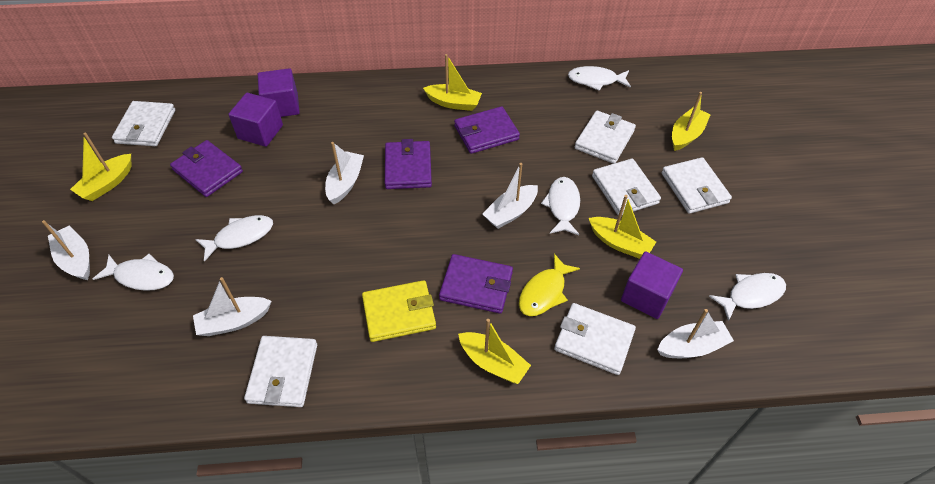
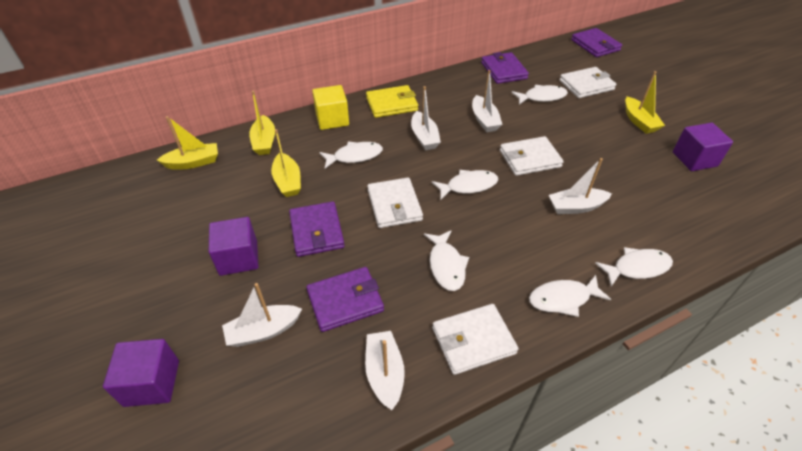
white fish: [93,254,174,291] [195,215,273,262] [541,177,580,235] [568,66,631,91] [709,273,786,321] = 5 -> [319,142,383,169] [424,230,469,291] [432,170,498,200] [511,85,568,105] [529,275,611,317] [595,247,673,286] = 6
white wallet: [112,101,175,146] [244,336,317,407] [554,303,636,375] [575,111,636,164] [592,158,661,216] [662,157,732,214] = 6 -> [367,178,423,228] [432,304,518,375] [500,136,564,176] [559,67,616,98] = 4
yellow boat: [70,132,131,201] [423,54,482,111] [458,319,531,384] [589,195,656,259] [672,92,711,151] = 5 -> [157,116,218,170] [249,91,275,155] [271,129,301,197] [625,71,665,134] = 4
yellow cube: none = 0 -> [312,85,349,130] = 1
yellow fish: [519,254,580,316] = 1 -> none = 0

